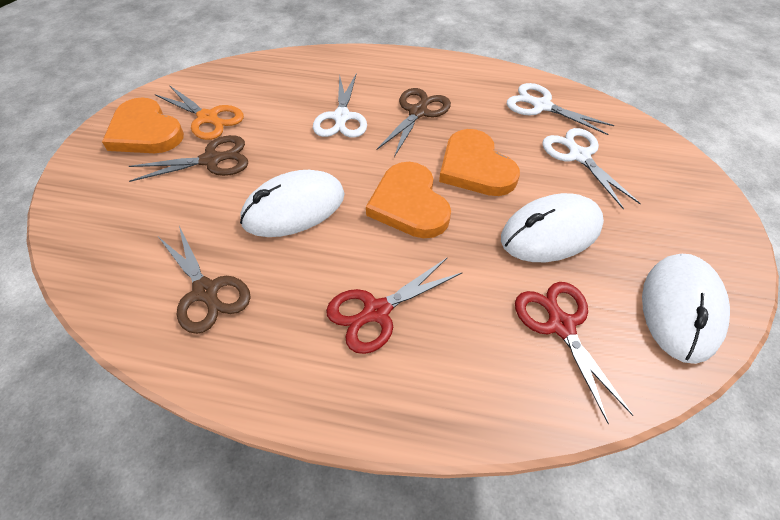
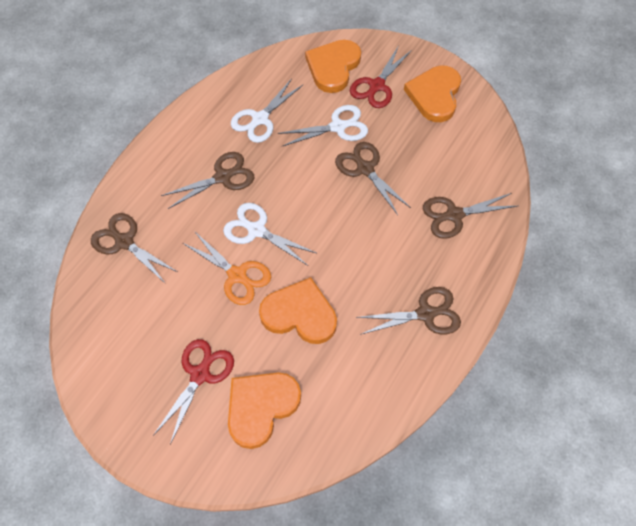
brown scissors: [129,135,248,182] [158,226,251,334] [377,88,451,157] = 3 -> [91,213,178,284] [161,152,254,209] [335,142,411,215] [356,287,461,335] [423,193,517,239] = 5
orange heart: [102,97,184,153] [366,162,451,238] [439,129,520,196] = 3 -> [228,373,301,449] [259,277,337,344] [305,40,361,93] [404,66,461,122] = 4
white mouse: [240,170,345,237] [501,193,604,262] [642,254,730,364] = 3 -> none = 0

